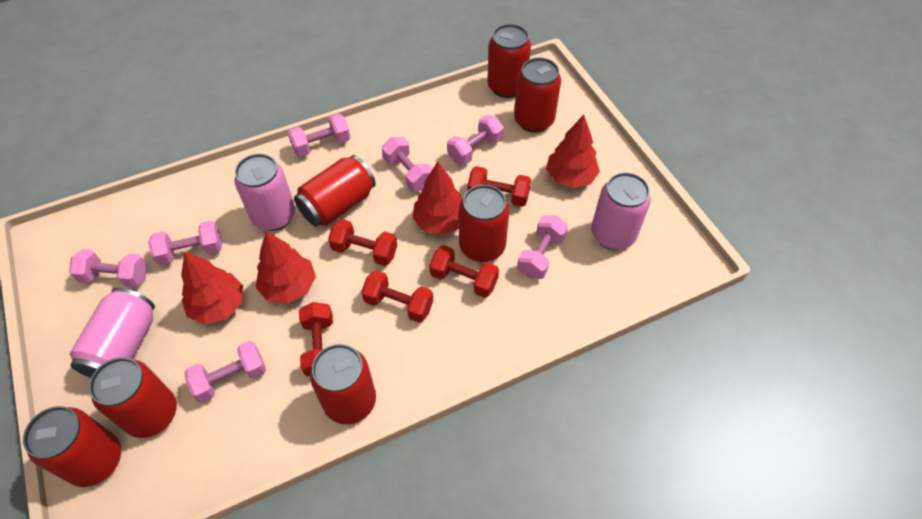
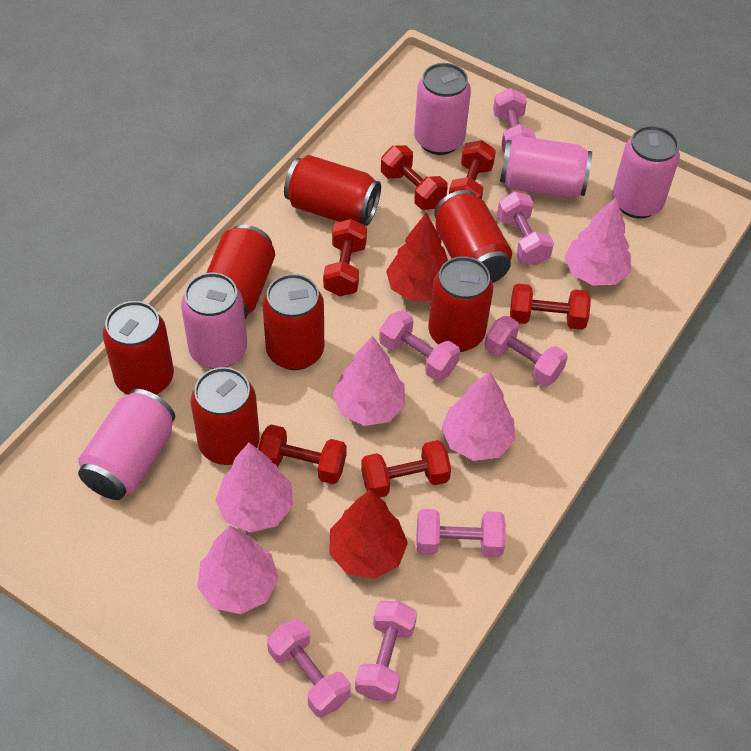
pink can: [70,287,155,378] [234,154,295,231] [591,172,651,250] = 3 -> [78,389,175,500] [181,273,247,369] [414,63,471,155] [500,136,592,198] [612,126,680,219] = 5
pink tree: none = 0 -> [197,525,279,614] [215,443,293,532] [333,336,405,426] [441,371,515,461] [564,197,631,286] = 5
red dumbbell: [299,302,333,376] [328,219,397,266] [361,270,433,323] [429,245,499,298] [467,166,531,207] = 5 -> [258,424,347,484] [323,219,367,296] [361,440,451,498] [381,145,448,210] [449,140,496,199] [510,284,591,330] = 6
red tree: [181,252,243,325] [256,231,316,304] [413,162,463,235] [546,115,600,188] = 4 -> [329,490,408,579] [386,213,448,301] = 2

